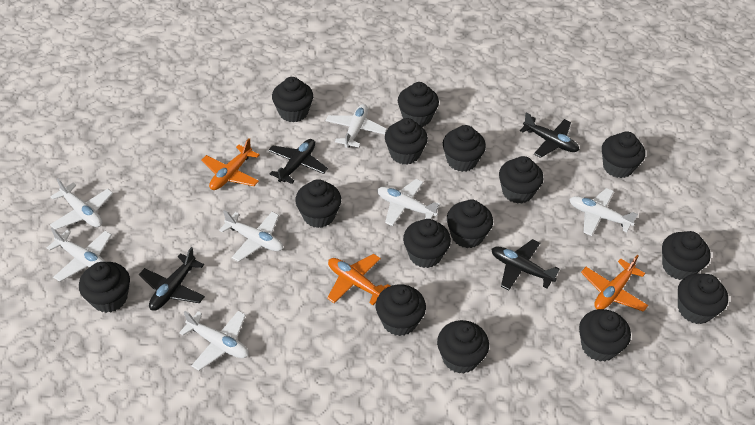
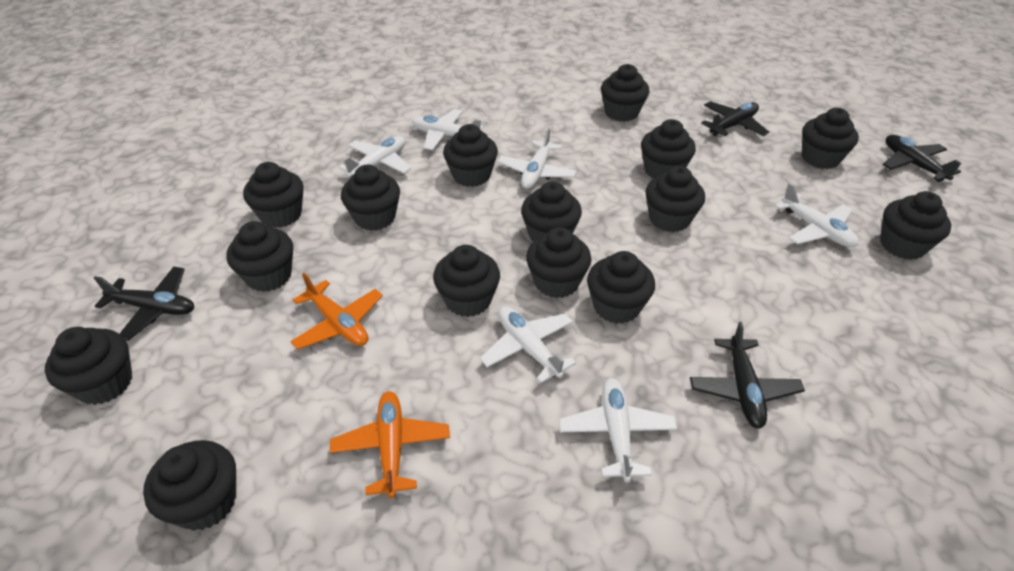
orange plane: [201,138,260,190] [327,254,390,305] [581,255,648,312] = 3 -> [290,273,383,350] [330,391,450,498] = 2
white plane: [47,228,112,282] [50,178,113,229] [179,311,249,371] [219,210,283,262] [325,104,387,148] [377,179,441,226] [569,188,638,236] = 7 -> [339,136,411,177] [412,109,484,150] [480,306,576,383] [497,127,577,189] [559,378,677,482] [775,183,859,248] = 6

